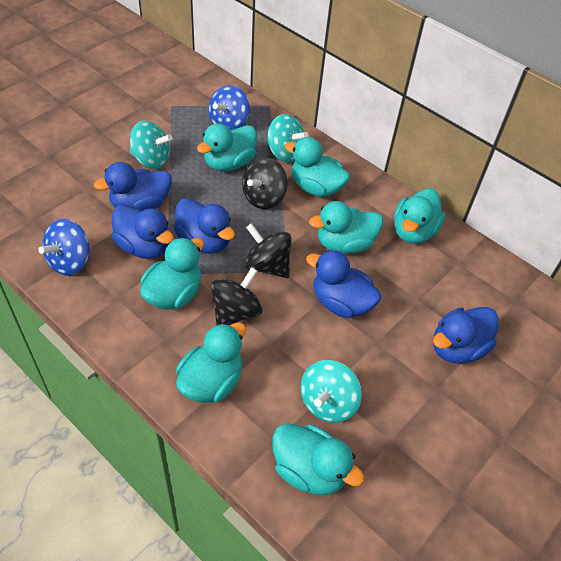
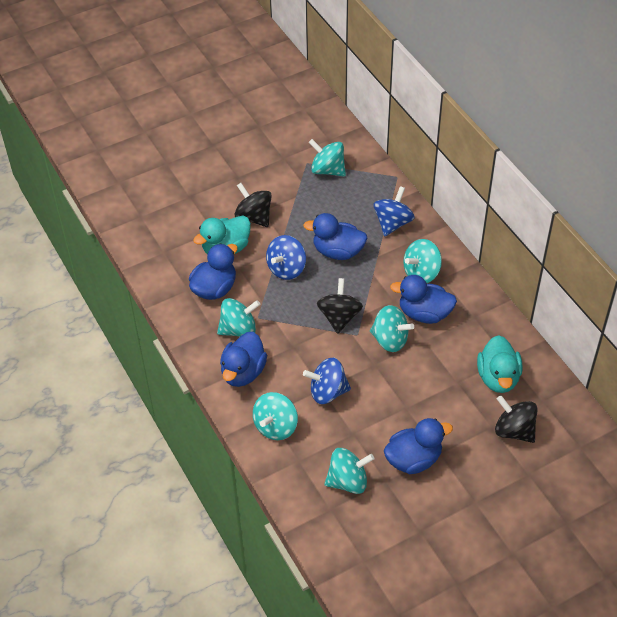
blue spinning top: [39,219,90,275] [208,85,250,130] = 2 -> [266,235,306,280] [303,358,351,404] [373,186,415,236] = 3
turquoise duck: [140,237,204,310] [176,322,246,403] [197,123,257,171] [272,424,365,495] [284,137,350,197] [309,201,383,254] [394,188,445,244] = 7 -> [193,216,251,254] [477,335,522,393] = 2
turquoise spinning top: [130,121,172,169] [267,114,308,163] [300,360,362,423] = 3 -> [217,298,260,337] [253,392,298,440] [309,139,346,177] [324,448,374,494] [370,305,414,352] [403,239,442,283] = 6

